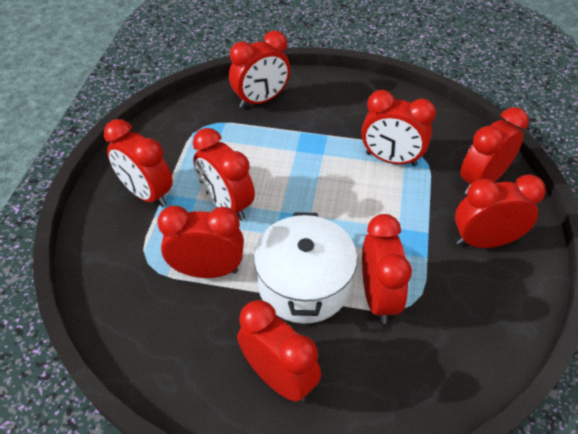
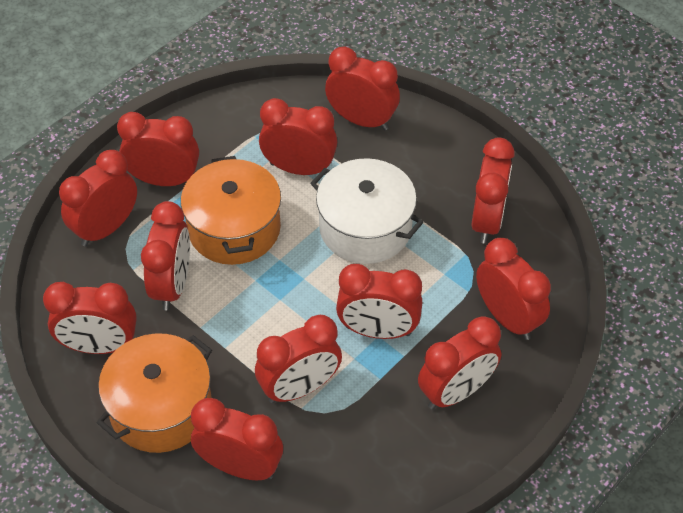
orange pot: none = 0 -> [97,333,212,453] [181,156,281,265] = 2
red clock: [104,119,173,207] [158,206,244,278] [193,128,255,221] [229,31,290,108] [237,300,321,402] [361,90,436,166] [362,214,412,324] [455,174,546,248] [460,107,529,194] = 9 -> [43,282,137,354] [59,150,137,246] [117,112,199,186] [141,201,190,310] [191,398,283,480] [255,315,342,403] [259,98,337,175] [325,47,400,130] [336,264,422,339] [418,316,502,409] [471,137,515,244] [476,238,551,340] = 12

